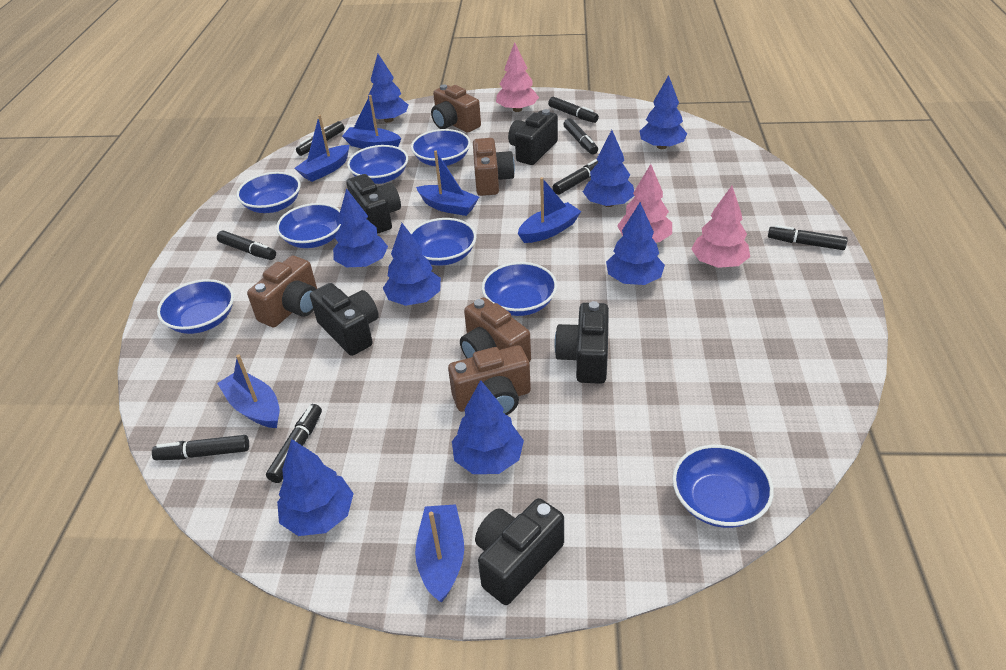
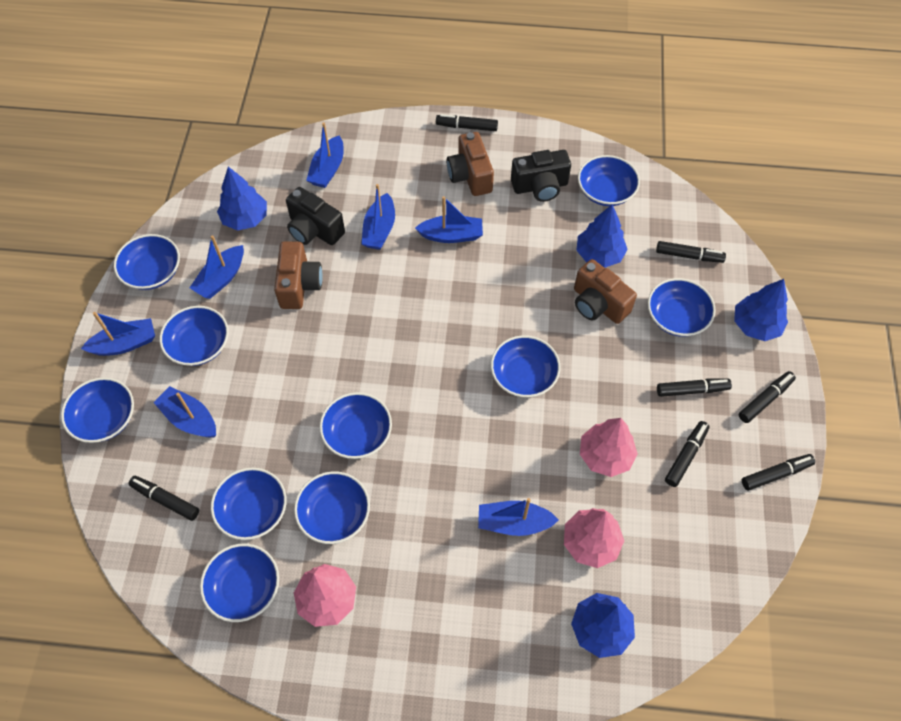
black camera: [310,283,379,356] [346,174,401,234] [475,498,564,605] [508,109,558,165] [554,301,609,384] = 5 -> [286,187,345,245] [511,150,571,202] = 2
black marker: [152,435,249,460] [217,231,276,260] [266,404,322,483] [296,121,344,156] [548,97,599,123] [553,159,598,195] [563,118,598,155] [768,225,848,250] = 8 -> [129,476,199,521] [436,114,498,131] [656,241,726,263] [657,378,732,397] [665,421,710,487] [739,371,796,423] [742,454,815,491] = 7
blue boat: [217,354,280,428] [294,115,349,182] [342,95,401,149] [415,504,464,602] [416,150,479,216] [518,177,581,243] = 6 -> [81,312,155,356] [153,386,216,437] [189,235,244,299] [306,122,344,188] [361,184,395,250] [415,196,483,243] [478,498,559,536] = 7
blue bowl: [157,279,234,334] [237,172,300,213] [276,203,341,248] [347,145,408,184] [410,218,476,266] [411,129,471,166] [482,262,557,316] [672,445,774,528] = 8 -> [61,377,134,443] [114,234,180,290] [160,306,229,366] [200,544,279,622] [211,468,287,540] [294,471,370,544] [320,392,392,459] [491,335,560,398] [578,155,640,206] [648,278,716,337] = 10
blue tree: [277,439,354,536] [333,188,388,267] [368,54,408,123] [383,223,441,306] [452,380,524,474] [583,130,634,207] [606,202,665,285] [640,75,687,149] = 8 -> [217,167,267,231] [571,593,635,658] [576,204,628,268] [734,279,788,341] = 4
brown camera: [247,256,317,328] [431,84,481,133] [448,345,531,415] [460,297,531,362] [473,138,515,196] = 5 -> [274,241,323,309] [446,132,494,196] [574,259,637,324] = 3

